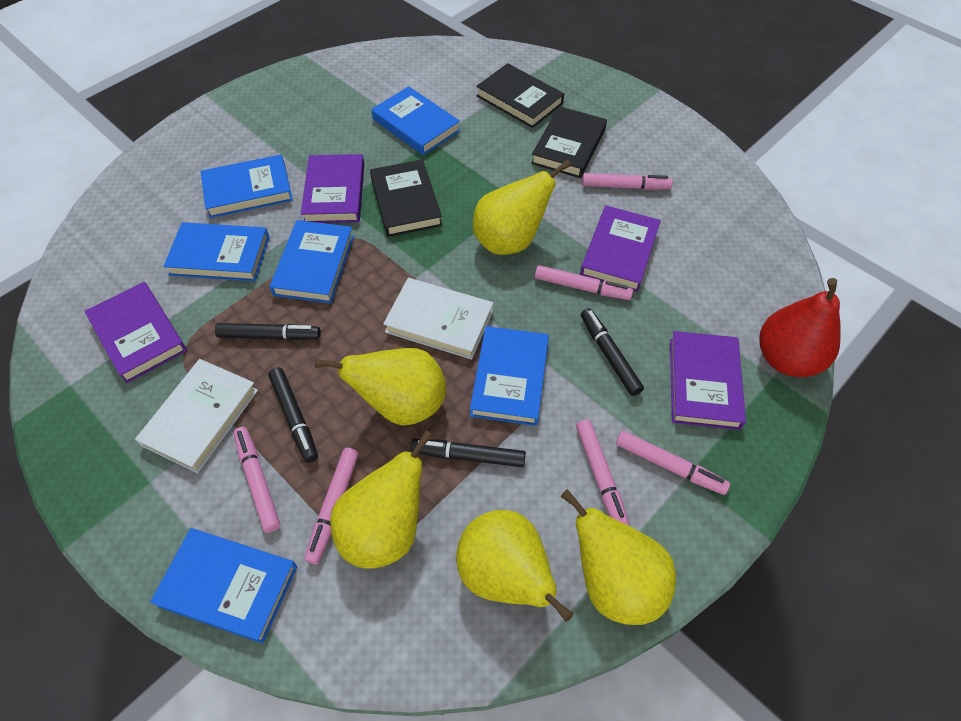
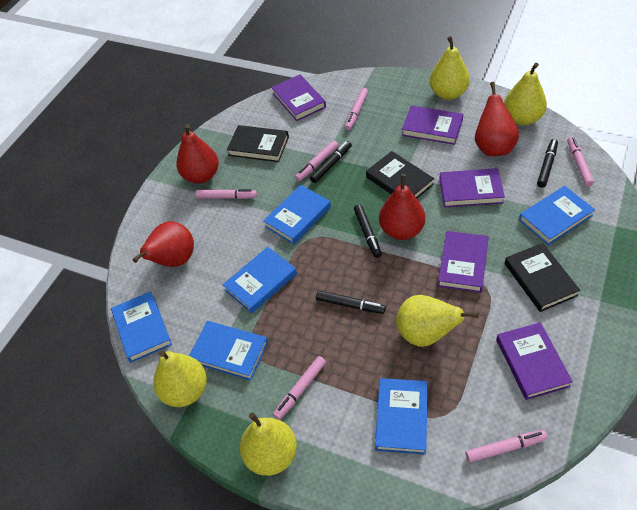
purple book: [85,282,187,383] [301,154,364,223] [580,206,661,292] [670,331,746,430] = 4 -> [271,75,326,121] [402,106,463,145] [438,231,489,293] [439,168,505,208] [496,322,573,400] = 5
red pear: [759,278,841,377] = 1 -> [132,221,194,267] [177,124,219,184] [379,174,425,240] [475,82,519,156] = 4
white book: [135,359,258,473] [383,278,493,359] = 2 -> none = 0

